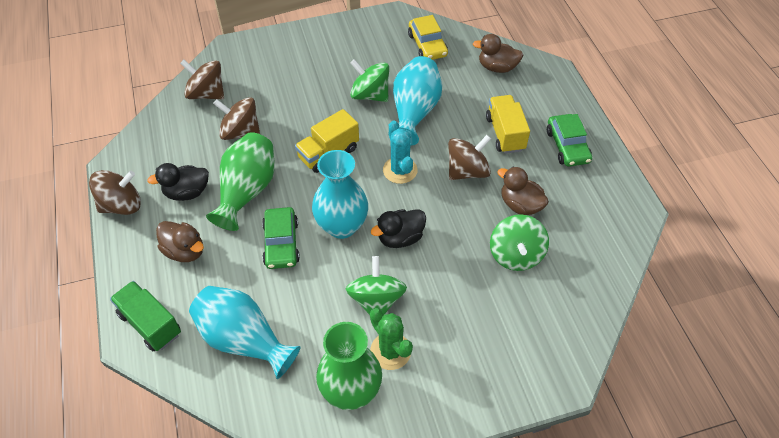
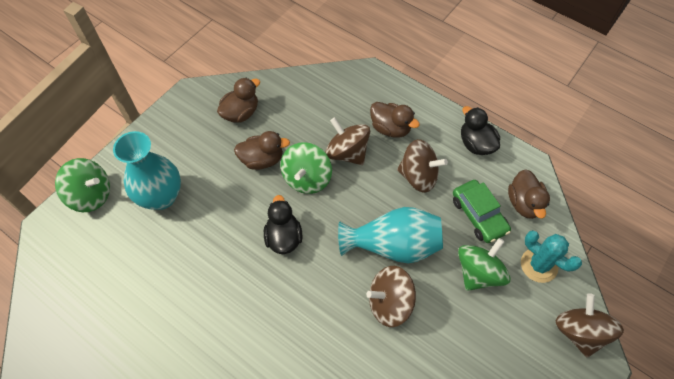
brown duck: [156,221,204,262] [473,34,523,73] [497,167,549,215] = 3 -> [217,78,260,123] [234,131,290,170] [370,102,420,138] [508,169,550,219] = 4
green cactus: [370,308,413,370] = 1 -> none = 0
green car: [262,207,300,269] [547,114,592,167] = 2 -> [453,180,511,243] = 1
green truck: [110,281,181,351] = 1 -> none = 0
green vase: [206,132,275,231] [316,322,382,410] = 2 -> none = 0
turquoise vase: [189,286,300,379] [312,150,368,239] [388,56,442,146] = 3 -> [113,131,181,210] [338,207,443,263] = 2
yellow car: [408,15,448,60] = 1 -> none = 0
yellow truck: [295,109,359,173] [486,95,530,154] = 2 -> none = 0

